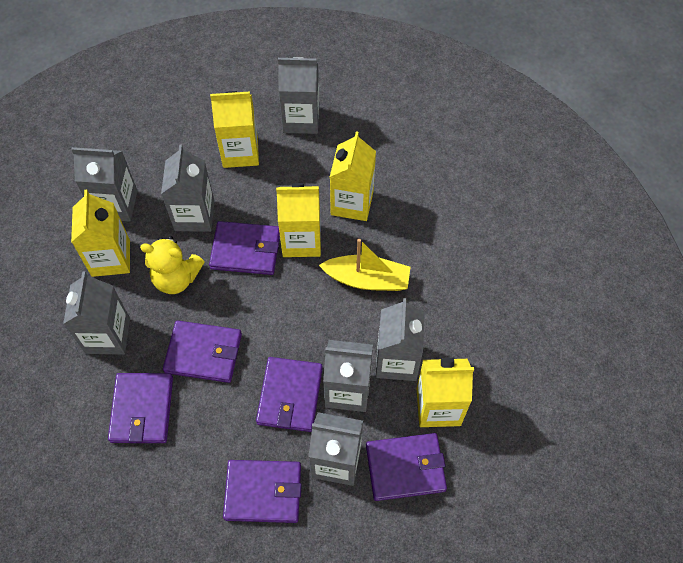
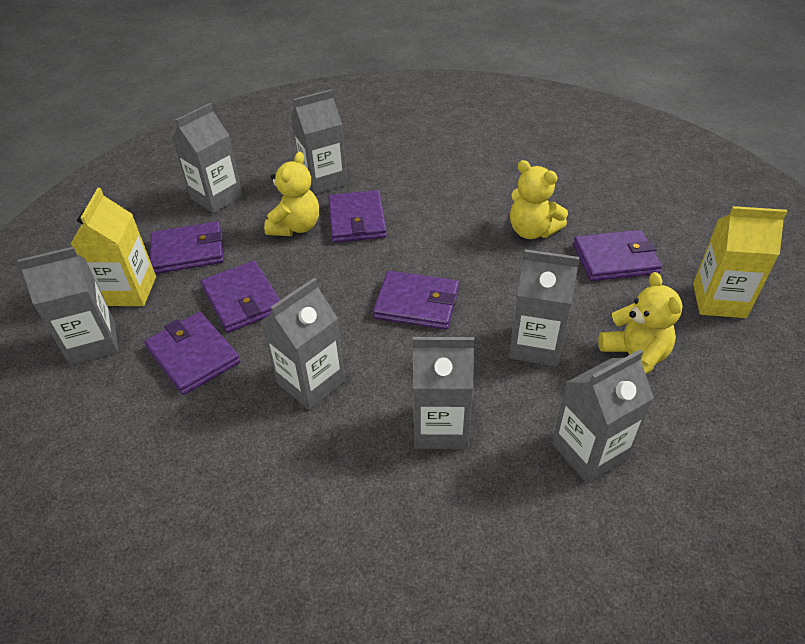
yellow boat: [319,239,411,291] = 1 -> none = 0
yellow carton: [71,190,130,277] [210,91,259,168] [276,183,321,257] [330,132,376,221] [417,357,474,427] = 5 -> [71,188,156,306] [693,206,787,318] = 2
yellow teddy bear: [140,236,204,294] = 1 -> [264,152,319,236] [510,160,568,239] [598,272,683,374] = 3

